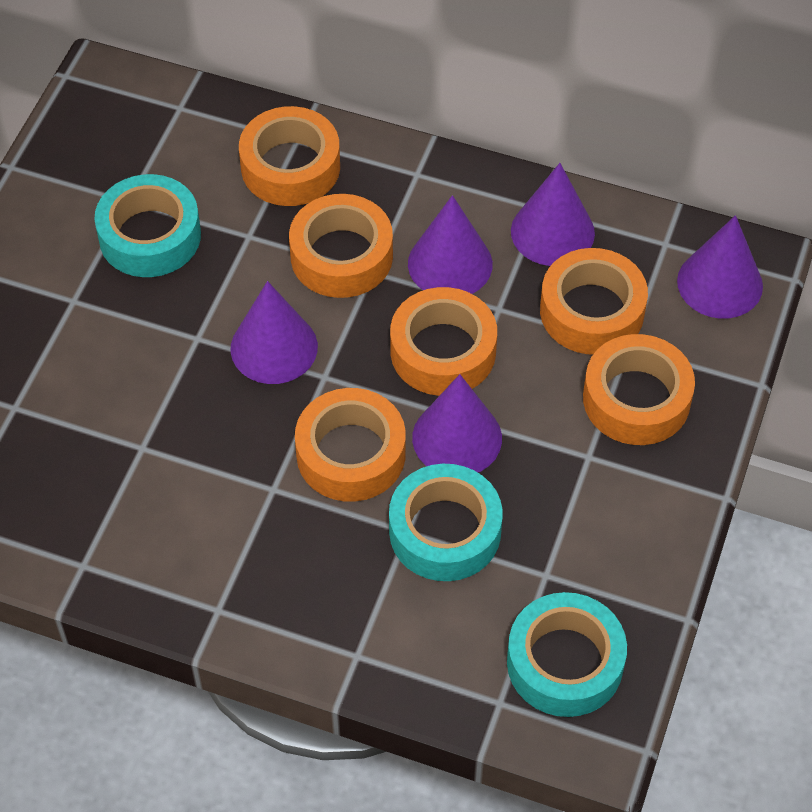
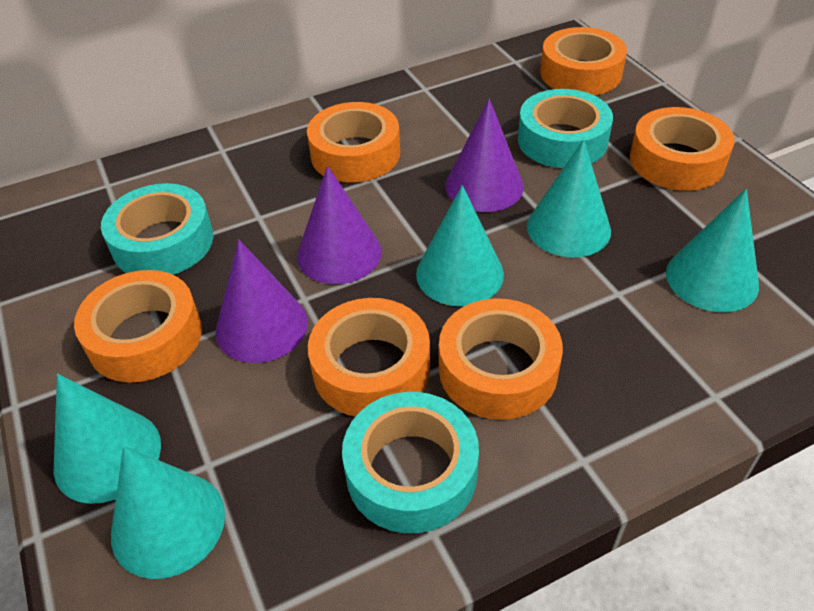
purple cone: [231,281,318,384] [408,195,493,294] [412,374,502,472] [511,163,595,266] [677,215,763,319] = 5 -> [216,240,308,363] [297,166,382,284] [445,99,524,212] = 3
turquoise cone: none = 0 -> [53,374,161,504] [111,446,225,579] [416,185,504,306] [527,139,611,258] [666,189,759,312] = 5

